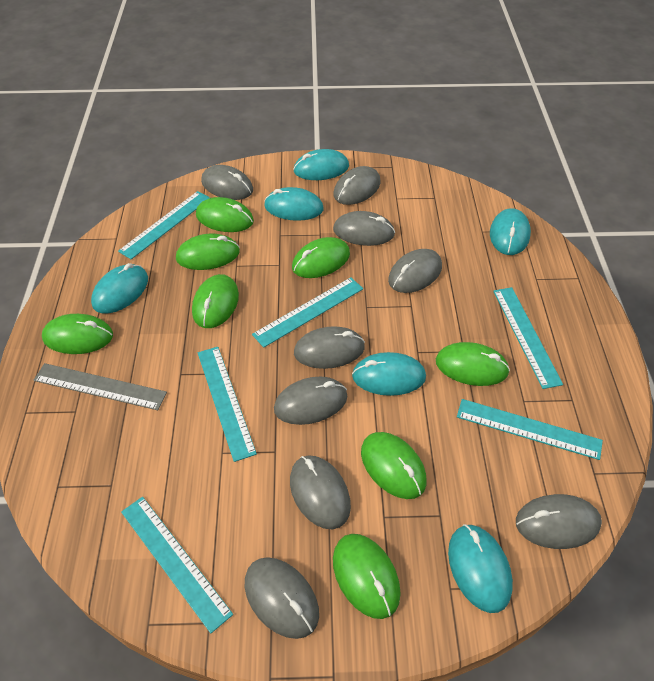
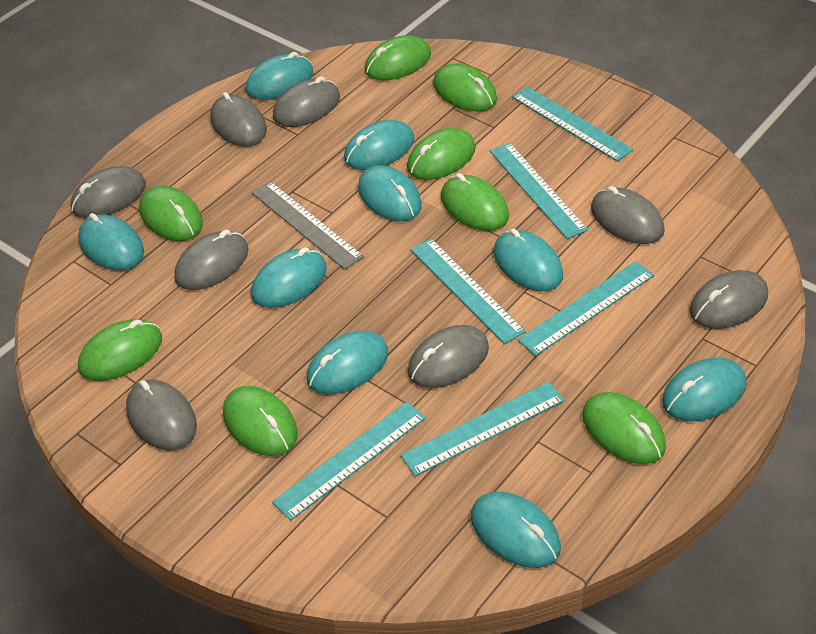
grey mouse: [201,165,253,200] [245,557,319,639] [274,377,347,425] [290,455,351,529] [294,326,365,369] [333,166,380,205] [333,211,395,246] [388,249,442,293] [516,494,602,549] = 9 -> [70,166,146,218] [126,379,197,451] [174,230,249,290] [210,92,267,147] [273,76,340,127] [408,325,489,388] [591,186,665,244] [690,270,768,329] = 8
turquoise mouse: [91,263,148,313] [264,187,324,221] [293,149,349,180] [352,352,426,396] [448,524,513,613] [490,208,531,255] = 6 -> [78,213,144,271] [246,52,313,100] [251,247,327,308] [307,331,388,394] [344,120,414,170] [358,165,422,221] [471,492,561,568] [494,229,563,291] [662,358,746,421] = 9

